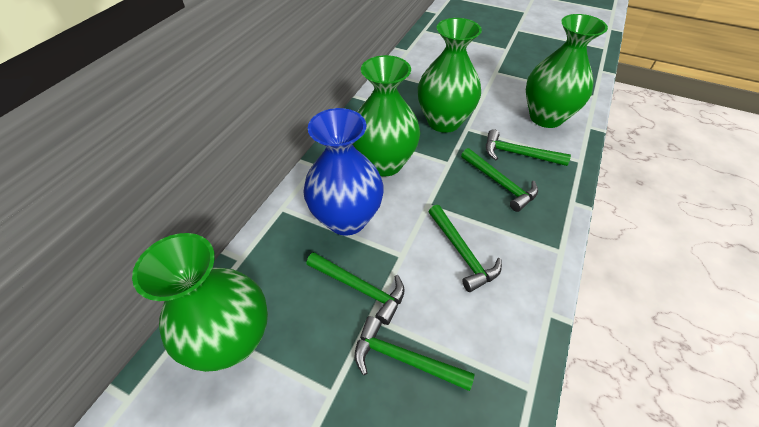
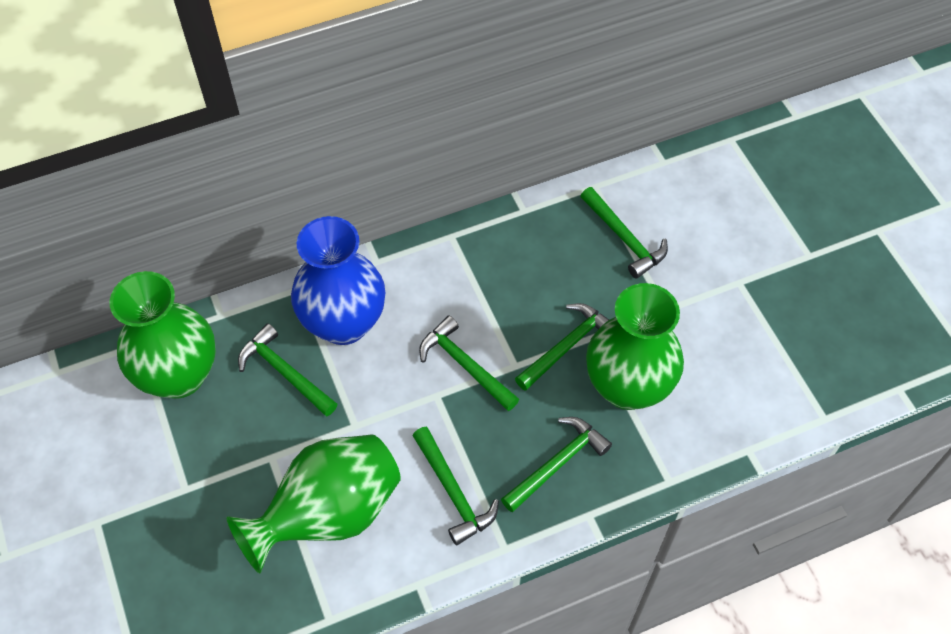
green hammer: [306,252,405,325] [355,316,475,391] [428,205,502,292] [461,148,538,212] [486,129,571,166] = 5 -> [238,323,337,416] [413,427,499,545] [419,316,519,411] [501,417,612,512] [515,303,609,391] [580,187,668,279] = 6
green vase: [132,233,268,372] [352,55,420,176] [417,18,482,133] [526,14,608,128] = 4 -> [110,271,216,399] [226,434,401,573] [586,283,684,410] = 3

